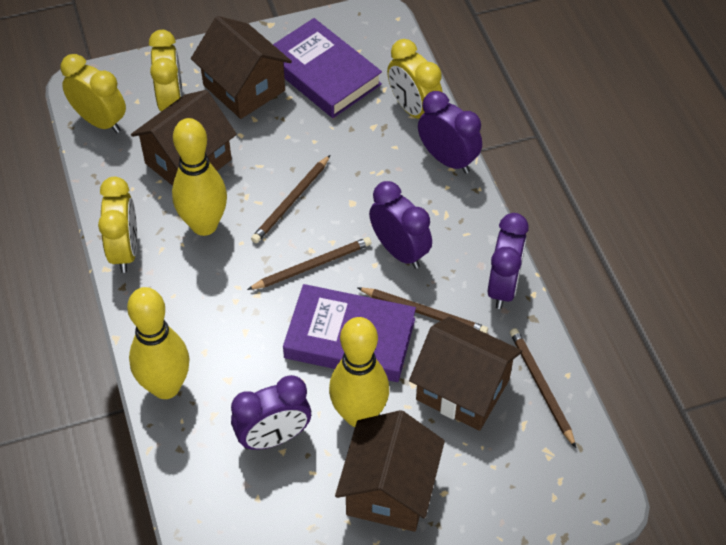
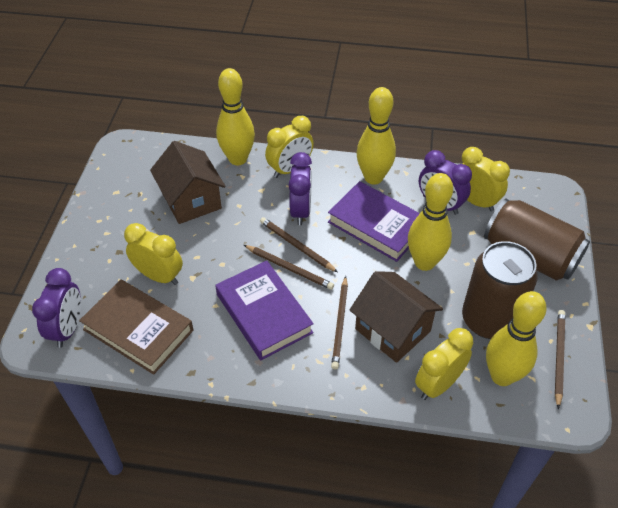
brown book: none = 0 -> [79,280,193,375] = 1
brown can: none = 0 -> [462,241,538,339] [484,198,590,281] = 2
brown house: [131,90,237,186] [191,16,292,119] [335,410,445,532] [409,317,522,431] = 4 -> [150,141,226,224] [350,271,443,363] = 2
purple clock: [231,375,311,450] [369,181,432,269] [418,91,482,174] [488,213,529,309] = 4 -> [32,268,81,348] [289,152,312,225] [419,150,472,215] = 3
yellow bowling pin: [127,287,190,399] [172,118,227,236] [329,317,389,427] = 3 -> [216,68,255,165] [357,87,396,185] [408,173,453,271] [486,291,547,386] = 4

